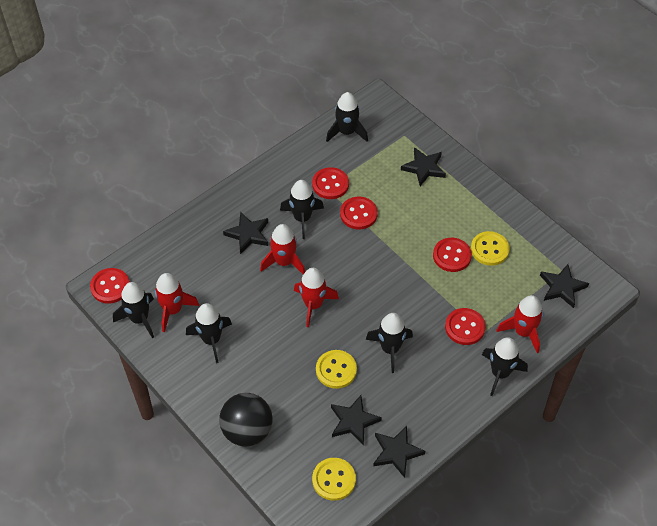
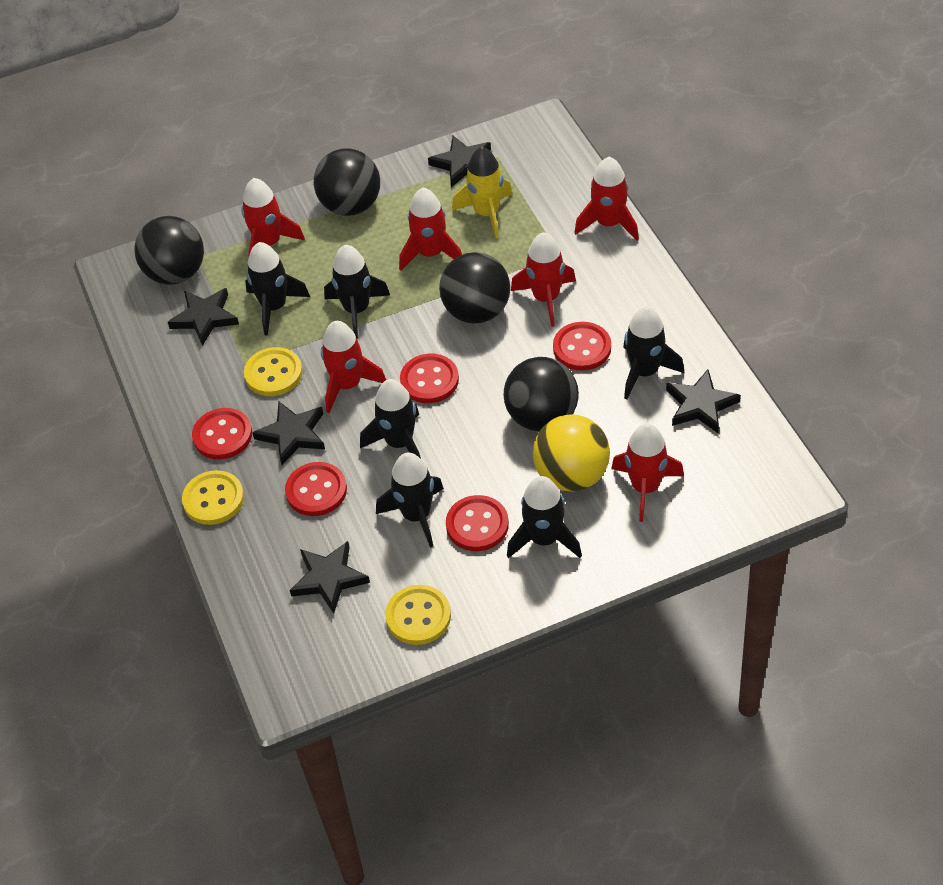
black ball: [219,393,273,446] = 1 -> [134,216,204,285] [314,148,380,216] [439,252,510,324] [504,357,579,431] = 4
red rocket: [155,273,199,332] [260,224,305,274] [294,268,339,327] [496,295,543,353] = 4 -> [241,178,305,255] [321,321,386,413] [399,188,462,271] [511,232,576,327] [574,157,639,241] [611,423,684,522] = 6
yellow ball: none = 0 -> [533,414,610,492] = 1
yellow rocket: none = 0 -> [452,147,513,238] = 1

